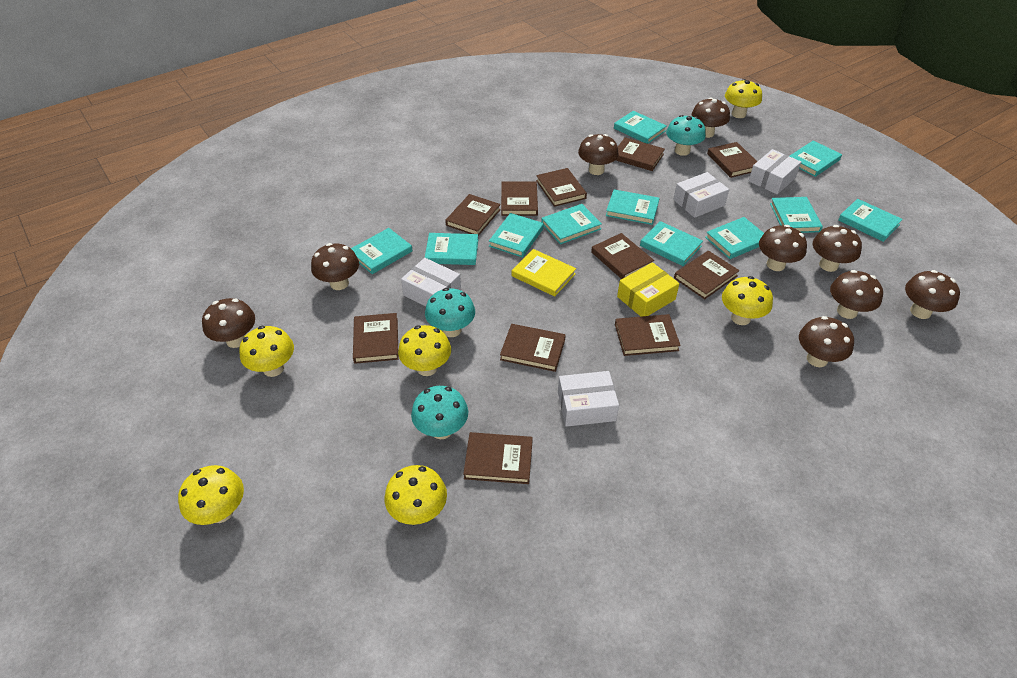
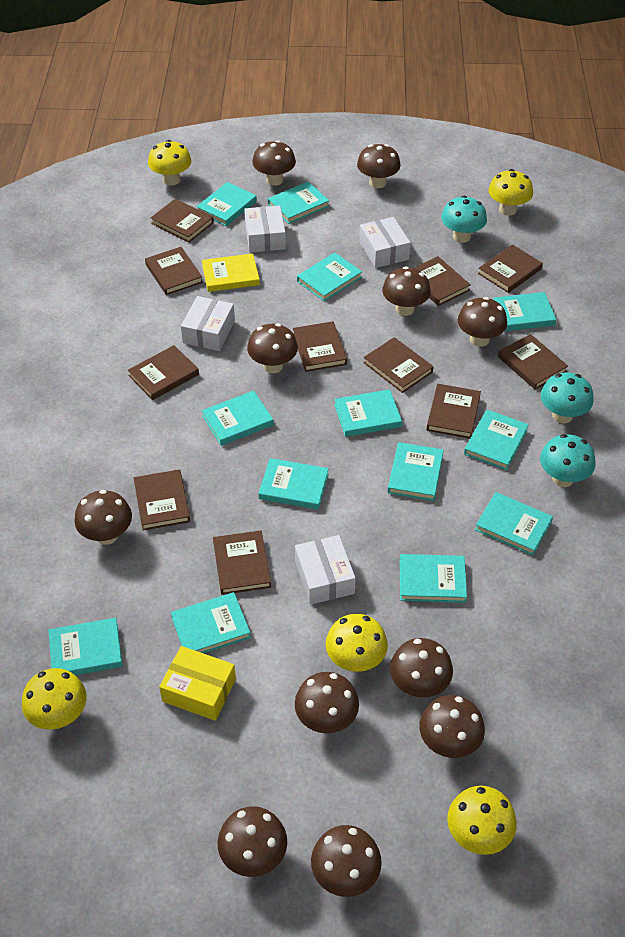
brown mushroom: [202,298,255,348] [311,243,359,290] [578,134,619,175] [692,97,730,138] [759,225,807,271] [799,316,854,367] [813,225,862,272] [830,270,883,319] [905,270,960,319] = 9 -> [74,490,132,545] [218,806,287,877] [247,323,298,373] [252,140,296,186] [295,672,359,733] [311,825,382,897] [357,144,401,189] [382,266,431,316] [390,638,453,698] [419,695,485,758] [458,297,507,347] = 11
turquoise book: [351,228,413,274] [425,233,478,265] [489,213,544,257] [541,204,602,244] [606,189,659,225] [614,111,667,144] [640,221,703,266] [705,217,764,259] [770,197,823,233] [790,140,842,177] [838,199,903,242] = 11 -> [48,618,123,675] [171,592,251,653] [196,182,257,226] [202,391,274,446] [258,458,329,510] [268,181,329,224] [297,253,362,301] [334,389,402,437] [388,442,444,501] [400,554,467,603] [464,410,529,470] [475,492,553,556] [493,292,556,331] = 13
yellow mushroom: [178,465,244,525] [239,326,294,377] [385,465,447,525] [398,325,451,376] [722,276,773,325] [725,79,762,118] = 6 -> [22,668,87,730] [148,140,191,186] [326,614,388,672] [447,786,517,855] [488,169,533,216] = 5

